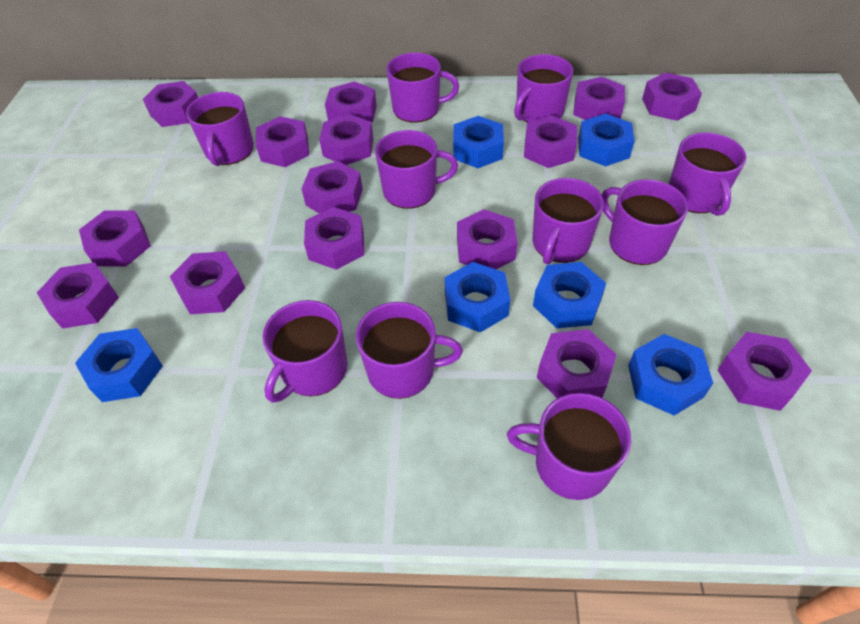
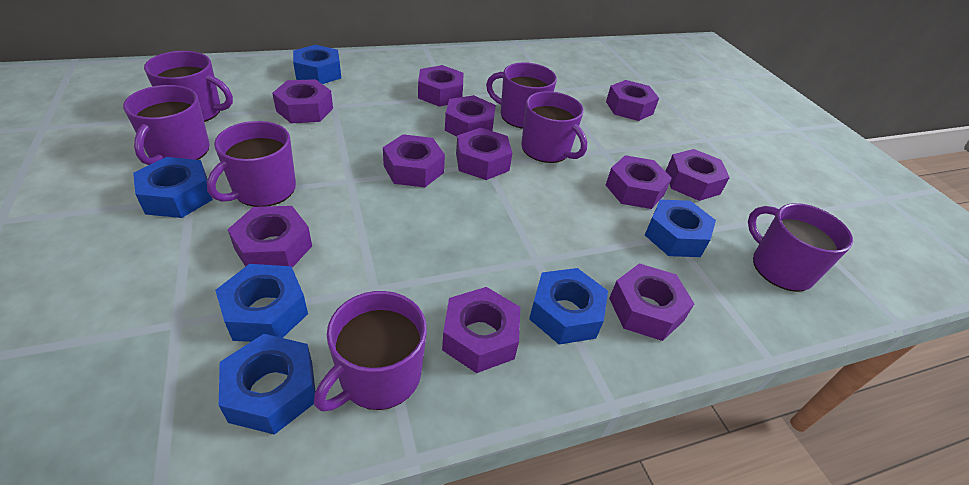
purple mug: [186,92,254,166] [262,300,348,403] [356,302,463,399] [375,130,458,209] [386,53,459,123] [507,393,632,500] [514,54,573,122] [532,178,604,264] [602,179,688,265] [669,132,746,216] = 10 -> [123,85,210,165] [144,51,233,122] [207,121,296,207] [314,291,427,411] [486,62,557,129] [522,91,587,163] [748,203,853,292] = 7
purple nut: [37,262,119,329] [79,210,151,266] [143,81,198,127] [170,251,245,314] [256,116,309,167] [301,161,363,213] [304,207,364,270] [319,114,373,165] [325,81,377,122] [457,209,517,269] [524,116,577,168] [537,329,617,398] [573,77,625,120] [642,72,702,121] [718,332,812,411] = 15 -> [228,206,312,268] [272,79,333,123] [383,134,445,187] [418,65,463,107] [442,287,520,373] [445,95,496,136] [456,128,512,180] [606,80,659,121] [606,155,672,209] [609,264,694,341] [666,149,730,201] = 11

